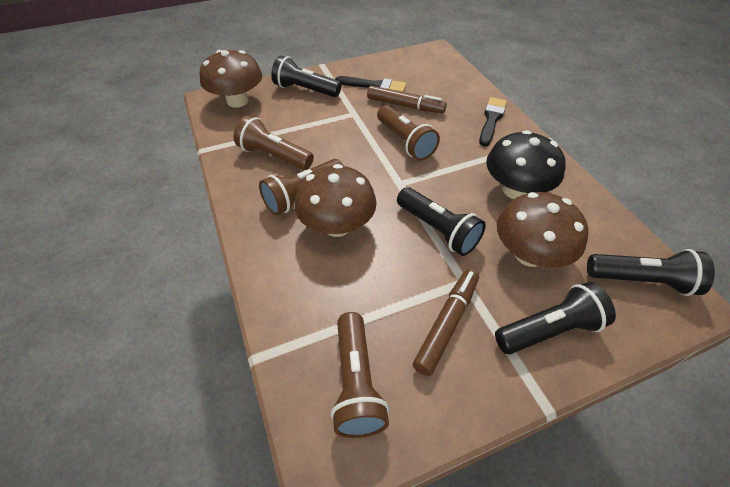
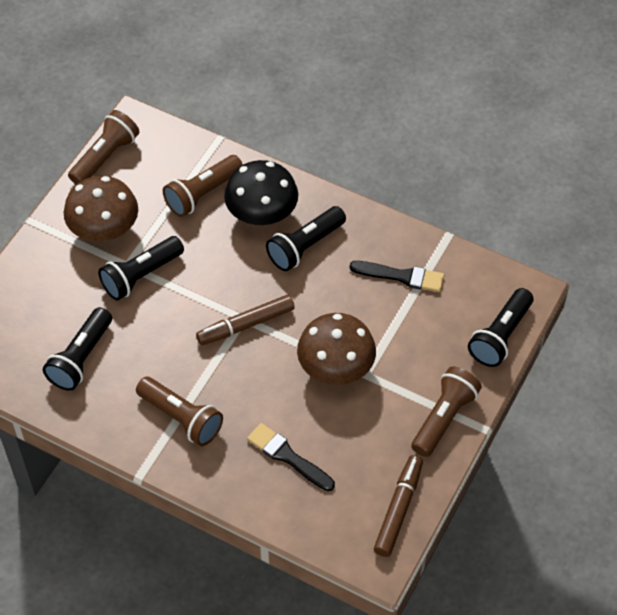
brown mushroom: [200,50,262,108] [295,164,377,237] [497,192,589,268] = 3 -> [64,176,138,242] [297,313,376,385] = 2

